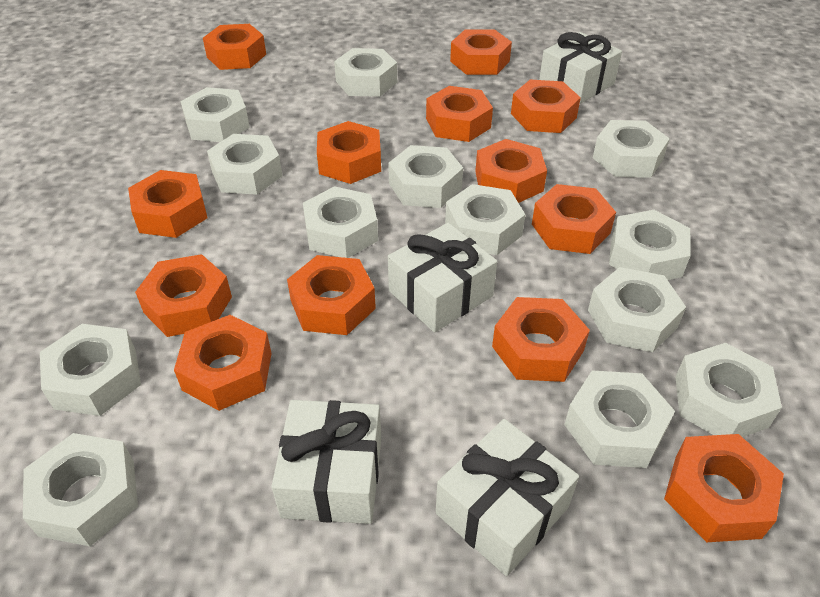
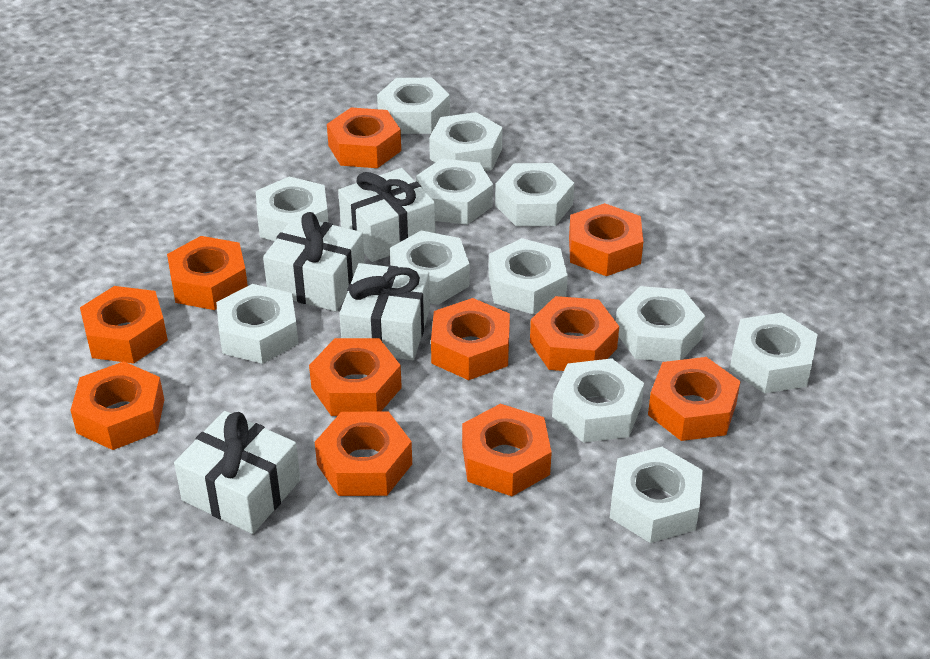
orange nut: [128,170,208,238] [135,254,232,337] [174,315,272,411] [203,24,266,70] [287,255,376,335] [317,121,381,184] [426,86,493,142] [450,29,512,75] [475,139,547,203] [492,297,590,382] [511,79,581,133] [532,184,616,254] [664,434,784,542] = 13 -> [70,361,164,450] [80,286,168,364] [167,236,248,310] [309,338,402,416] [315,411,412,496] [327,107,401,168] [431,298,510,380] [462,404,552,496] [530,296,619,371] [569,203,643,276] [648,357,741,441] = 11
white nut: [23,433,138,546] [40,324,141,416] [180,87,250,142] [207,134,282,195] [303,186,378,258] [334,48,397,97] [388,145,463,208] [445,184,525,255] [564,370,675,468] [588,267,686,352] [593,120,670,178] [609,210,691,280] [675,343,782,437] = 13 -> [216,284,298,364] [256,176,328,241] [377,78,450,134] [390,230,469,305] [416,159,493,225] [429,112,503,171] [489,238,568,314] [495,163,574,226] [552,358,644,443] [610,447,703,543] [616,286,705,362] [729,313,818,393] = 12

